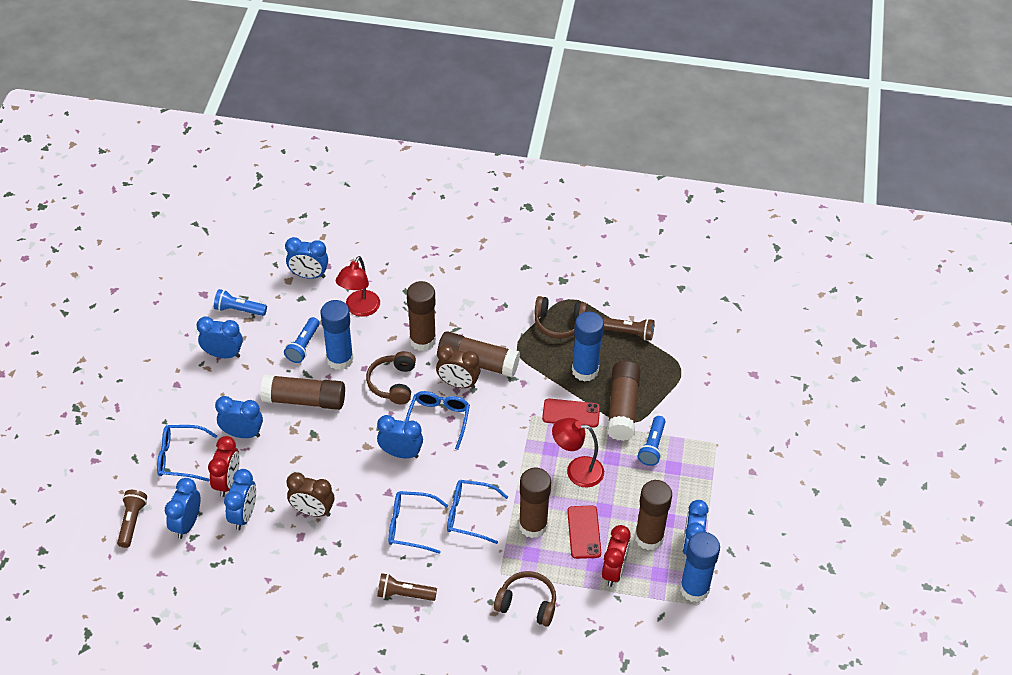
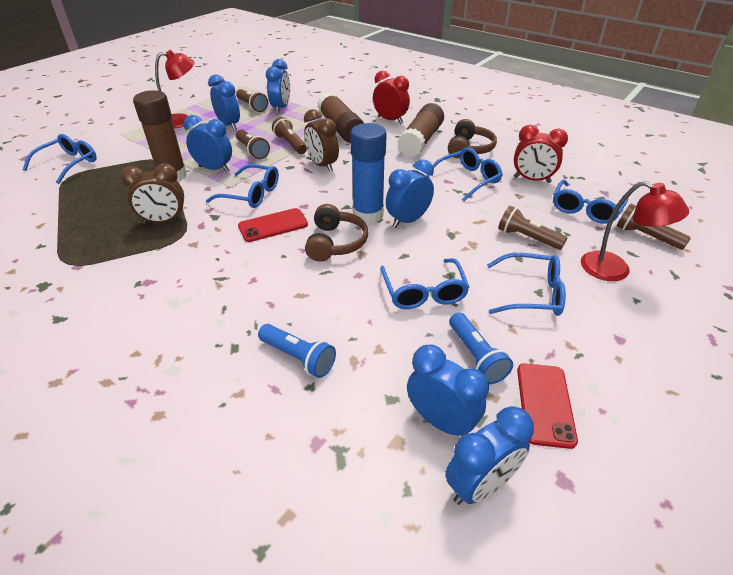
blue clock: [165,478,200,539] [197,317,243,358] [215,396,263,438] [224,469,256,530] [285,237,328,279] [377,415,423,458] [682,500,709,555] = 7 -> [184,115,232,172] [208,74,240,130] [266,59,290,114] [386,159,434,228] [407,345,489,436] [445,406,534,505] = 6
blue flashlight: [214,289,267,316] [284,317,320,363] [638,416,666,466] = 3 -> [258,324,336,378] [449,312,513,384] = 2
blue glasses: [157,425,217,482] [388,491,448,554] [405,391,470,450] [447,480,508,544] = 4 -> [23,134,97,184] [206,164,279,208] [380,258,470,309] [426,147,503,202] [487,253,566,316] [553,179,629,224] = 6
blue glue stick: [321,300,354,370] [572,312,604,382] [680,532,720,602] = 3 -> [350,123,387,224] = 1
brown flashlight: [117,490,147,548] [377,573,437,601] [603,318,654,341] = 3 -> [236,89,268,112] [236,130,270,159] [272,117,307,154] [498,206,567,250] [617,203,691,250] = 5
brown glue stick: [260,374,345,410] [407,281,436,351] [438,331,520,377] [519,468,551,538] [607,361,641,441] [635,480,672,550] = 6 -> [133,90,187,182] [317,92,364,143] [397,103,444,157] = 3
brown headphones: [366,351,416,404] [494,571,556,627] [534,296,587,339] = 3 -> [305,204,368,262] [448,119,497,158] = 2

